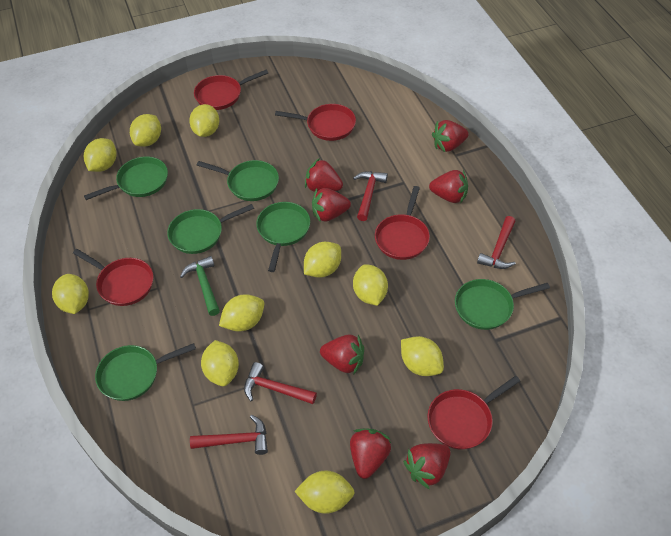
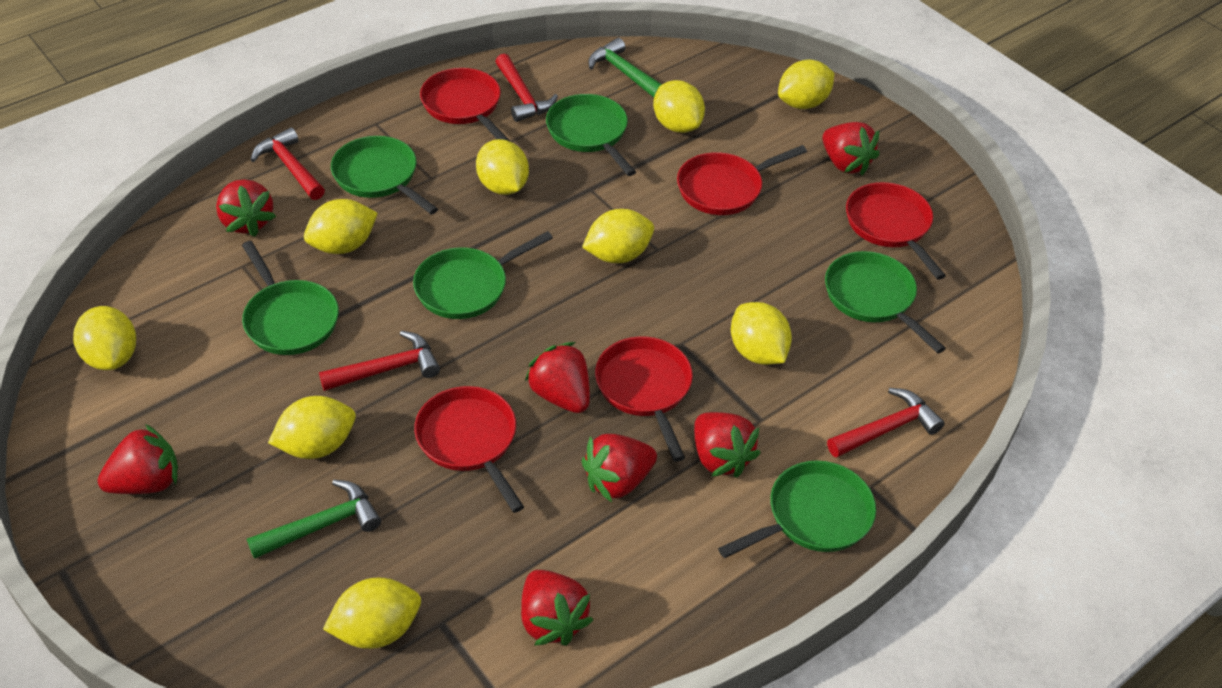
green hammer: [180,256,220,316] = 1 -> [247,480,381,559] [588,38,662,97] = 2
yellow lemon: [52,274,89,314] [84,138,116,172] [130,114,161,147] [189,104,219,137] [201,340,239,386] [219,294,264,332] [294,471,355,514] [304,242,341,278] [353,264,388,306] [401,336,444,376] = 10 -> [73,306,136,370] [268,396,356,459] [304,199,378,254] [323,578,421,649] [476,139,529,195] [582,209,654,263] [653,80,705,133] [731,302,792,365] [778,60,834,109] = 9

